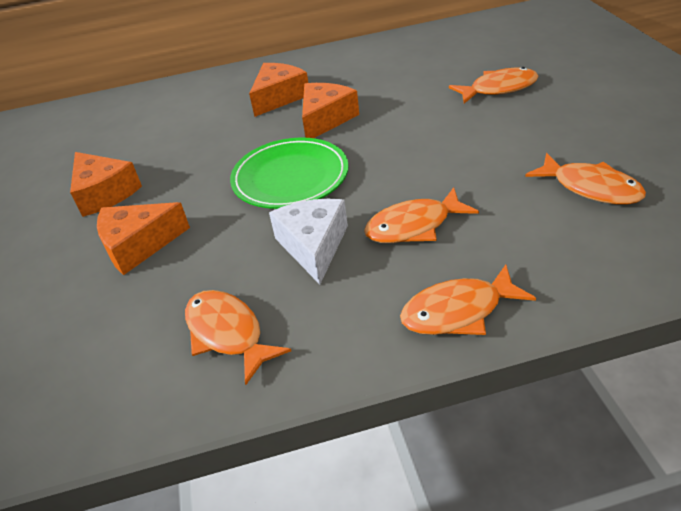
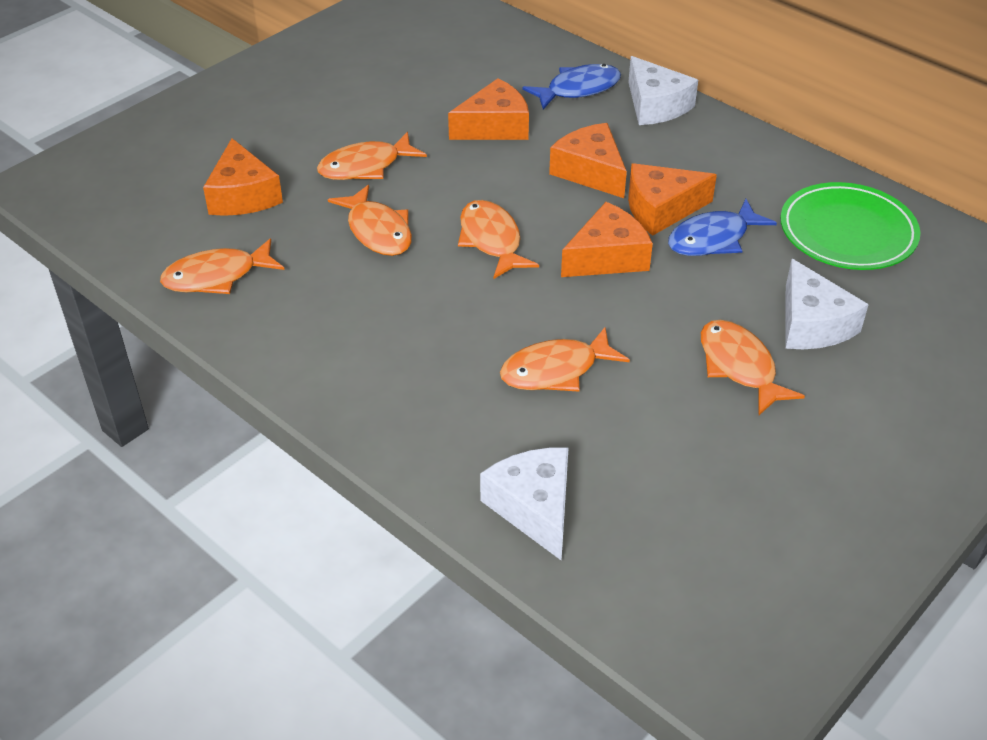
blue fish: none = 0 -> [522,64,621,110] [668,199,777,256] = 2
orange cheese: [70,152,142,217] [97,202,190,275] [249,63,308,117] [302,83,359,138] = 4 -> [203,138,283,216] [448,78,529,140] [549,123,627,198] [561,202,653,277] [628,163,717,236] = 5
orange fish: [185,290,291,385] [364,187,479,243] [400,265,536,335] [449,67,538,104] [525,153,646,205] = 5 -> [160,239,284,294] [317,132,427,180] [328,185,412,256] [458,200,539,279] [500,327,630,392] [701,320,805,415] = 6
white cheese: [269,199,348,284] = 1 -> [480,448,569,560] [628,56,698,125] [785,259,869,349] = 3

